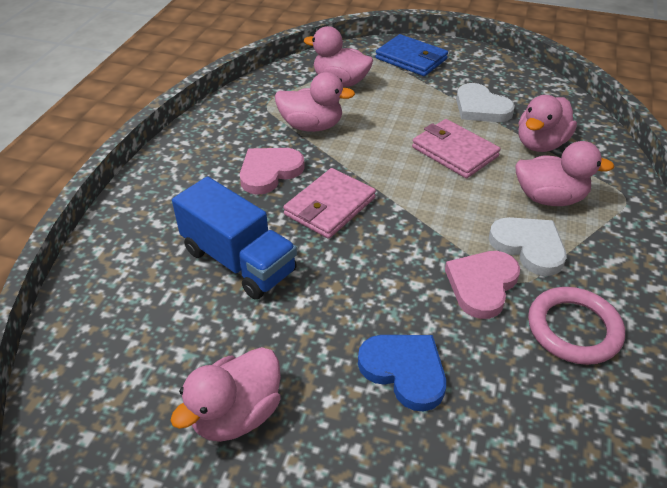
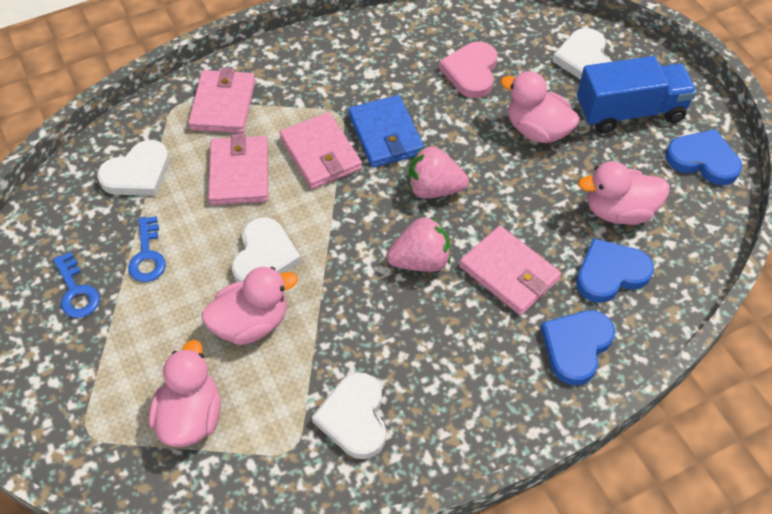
blue heart: [358,335,446,412] = 1 -> [541,310,615,385] [576,238,654,303] [665,129,742,185] = 3
blue key: none = 0 -> [53,252,100,318] [128,216,166,282] = 2
pink duck: [170,347,281,442] [275,72,355,132] [304,26,373,87] [515,141,614,206] [518,95,577,152] = 5 -> [149,340,221,447] [202,267,298,345] [500,71,580,143] [578,161,670,225] = 4
pink heart: [240,148,305,195] [445,251,520,319] = 2 -> [439,42,497,98] = 1
pink ring: [528,287,625,365] = 1 -> none = 0
pink strawberry: none = 0 -> [387,217,451,272] [408,146,469,199] = 2
pink wallet: [283,168,376,239] [412,119,501,178] = 2 -> [188,68,255,133] [208,134,268,205] [280,112,362,189] [459,226,561,315] = 4
white heart: [456,83,515,122] [489,217,566,276] = 2 -> [97,140,169,196] [232,218,301,282] [312,372,386,459] [552,28,612,80] = 4

